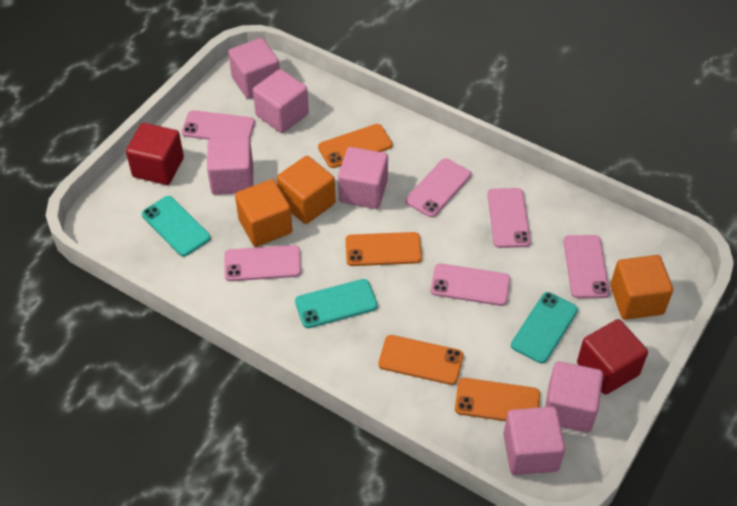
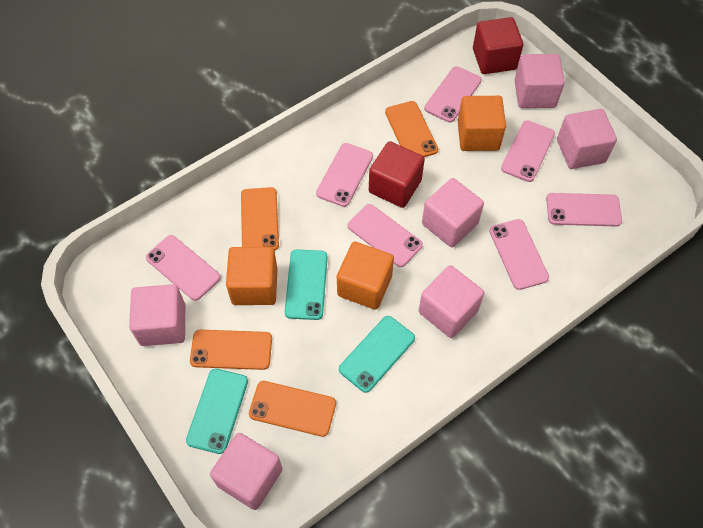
pink phone: [182,110,255,140] [224,245,301,281] [406,158,471,217] [430,263,510,306] [487,188,531,248] [564,235,610,298] = 6 -> [146,235,221,301] [316,143,373,207] [348,204,423,267] [424,66,482,123] [489,219,549,290] [501,120,555,182] [546,193,622,227] = 7

